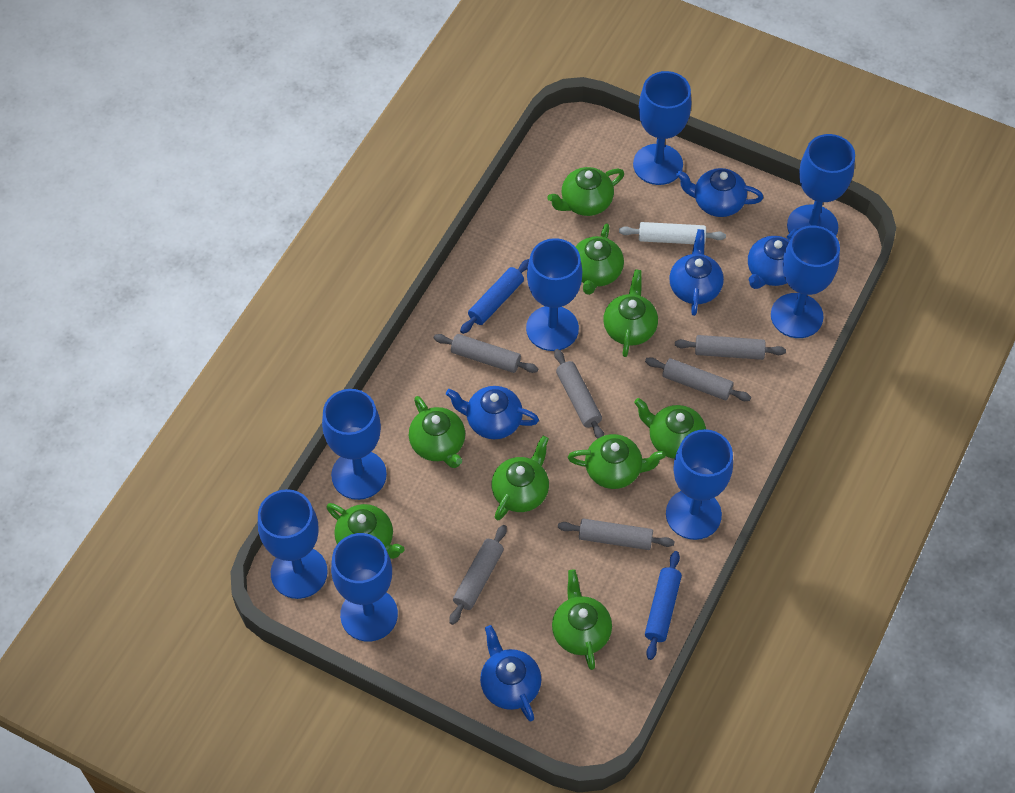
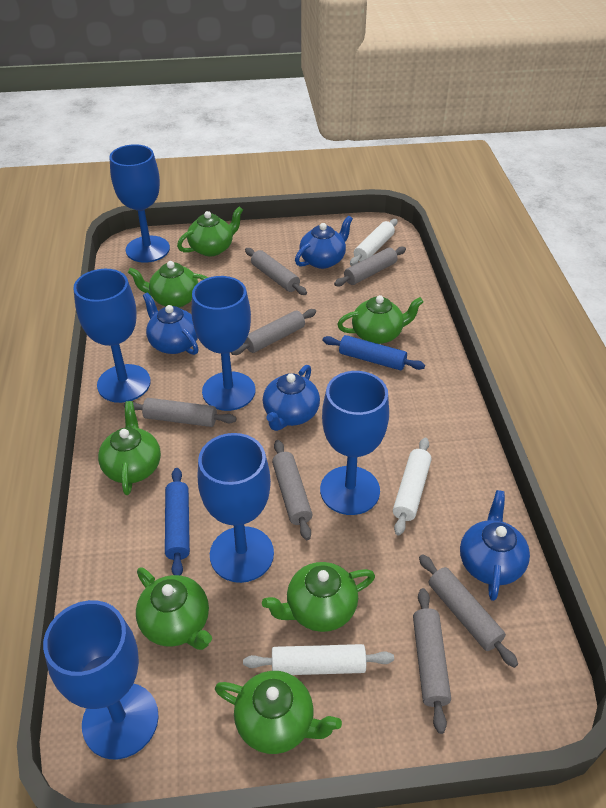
blue goblet: [258,489,328,599] [322,389,387,500] [331,533,398,642] [526,238,582,351] [633,71,691,185] [666,429,733,540] [771,226,840,338] [787,134,855,236] = 8 -> [43,600,159,759] [73,269,151,403] [109,144,170,263] [192,276,255,411] [198,433,274,583] [320,371,389,515] = 6
blue teapot: [446,386,539,439] [480,625,541,721] [669,229,724,316] [676,168,763,217] [748,228,798,289] = 5 -> [143,292,198,355] [263,365,320,431] [295,216,353,269] [460,490,530,601] = 4
green teapot: [326,503,405,559] [409,396,465,468] [492,436,549,520] [547,167,624,216] [552,569,612,670] [568,434,666,489] [575,223,624,295] [603,269,658,357] [634,398,706,459] = 9 -> [98,401,161,495] [128,261,208,308] [136,567,212,650] [177,206,243,256] [215,671,342,754] [262,562,375,632] [337,295,423,344] = 7
grey rolling pin: [434,334,539,373] [449,525,507,625] [554,349,604,439] [558,519,675,550] [645,357,751,401] [675,335,786,360] = 6 -> [124,398,237,427] [231,309,316,355] [245,248,307,295] [272,440,313,540] [334,247,406,287] [413,588,451,734] [419,554,518,668] = 7
white rolling pin: [619,222,726,244] = 1 -> [243,644,394,675] [350,219,398,266] [393,438,432,536] = 3

